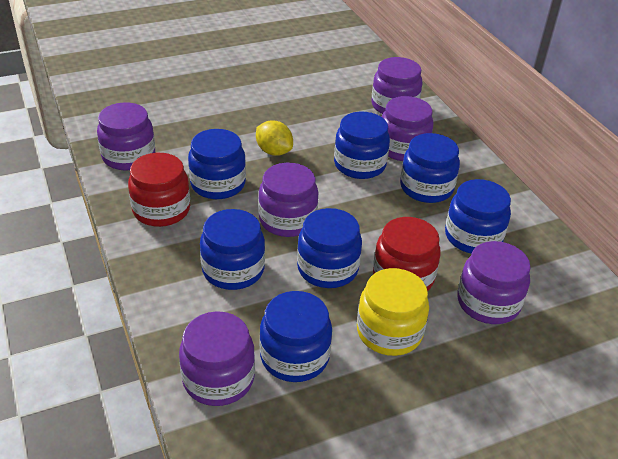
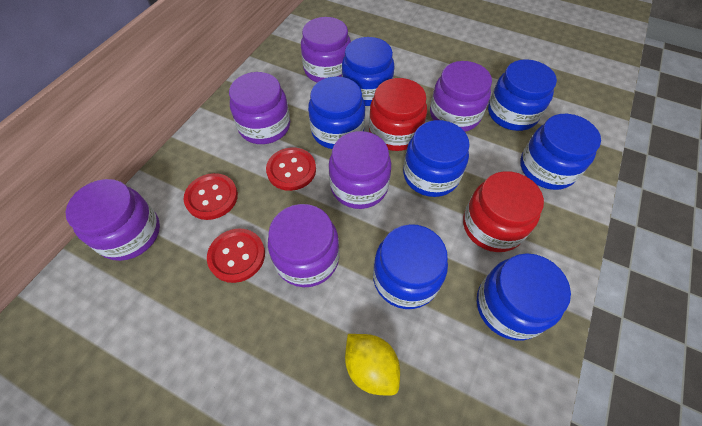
red button: none = 0 -> [184,173,238,220] [207,228,265,283] [266,147,316,191] = 3
yellow jar: [357,268,429,356] = 1 -> none = 0

